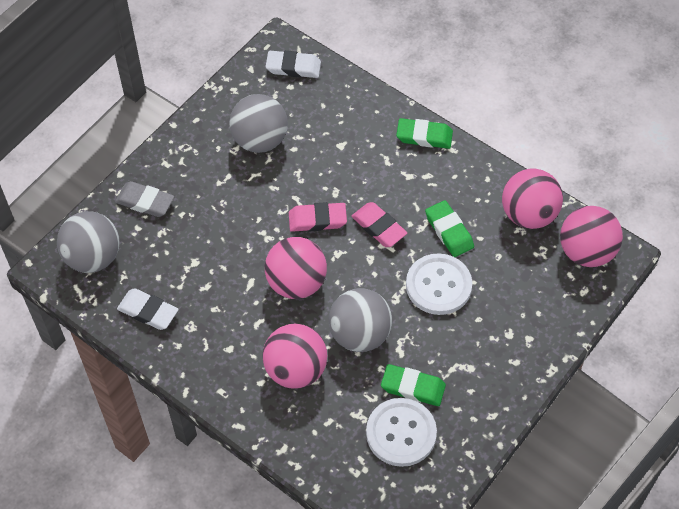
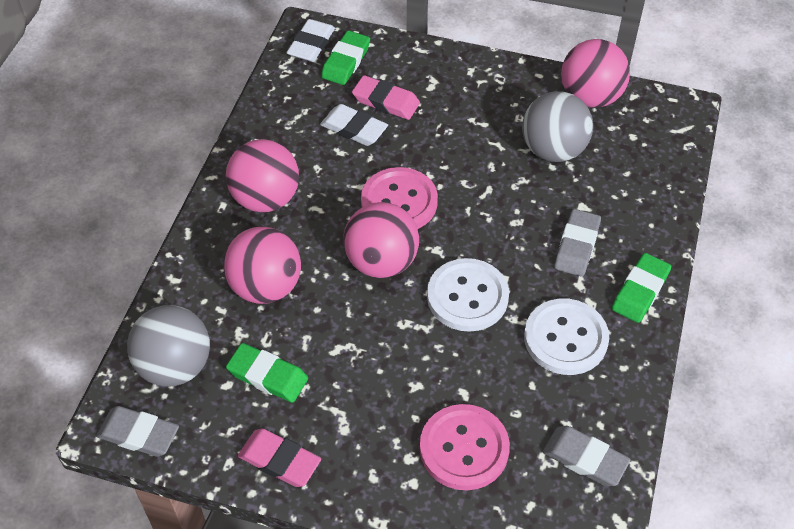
grey ball: [57,211,120,273] [229,94,288,153] [328,288,392,352] = 3 -> [127,305,210,387] [522,91,593,162] = 2
grey eraser: [115,181,174,217] = 1 -> [96,406,179,457] [543,426,631,486] [554,209,601,277] = 3
pink button: none = 0 -> [361,167,438,229] [420,404,510,490] = 2

